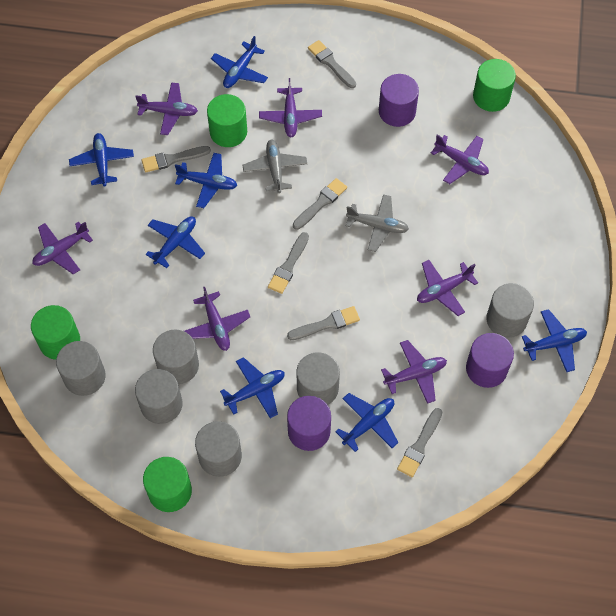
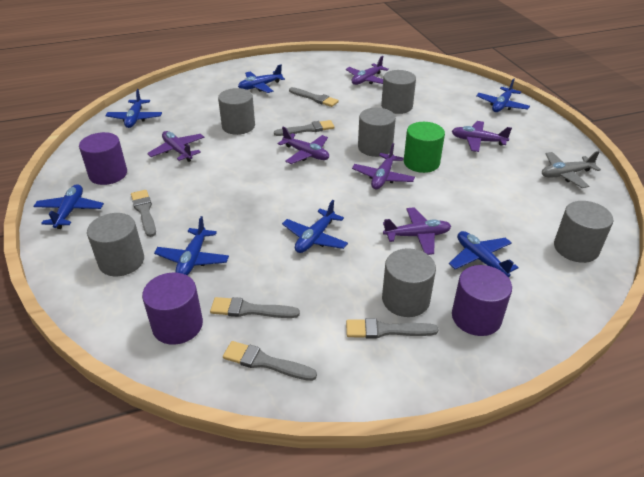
green cylinder: [31,305,80,360] [143,457,192,512] [207,94,247,147] [473,59,516,112] = 4 -> [404,122,445,173] = 1
grey plane: [243,139,307,193] [346,194,409,252] = 2 -> [542,151,601,188] = 1
purple plane: [32,221,93,274] [135,82,198,135] [184,287,250,351] [259,78,322,137] [381,340,447,404] [417,260,478,316] [431,135,489,184] = 7 -> [147,131,205,162] [277,127,329,164] [346,56,389,85] [352,143,415,189] [383,207,451,255] [452,121,512,152] = 6

